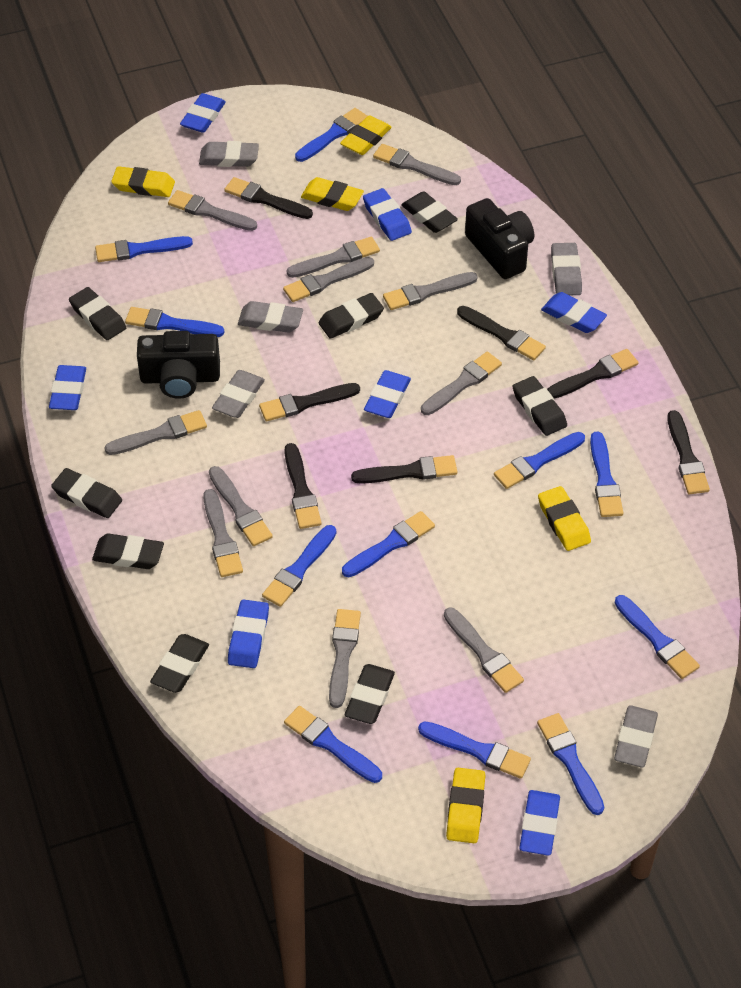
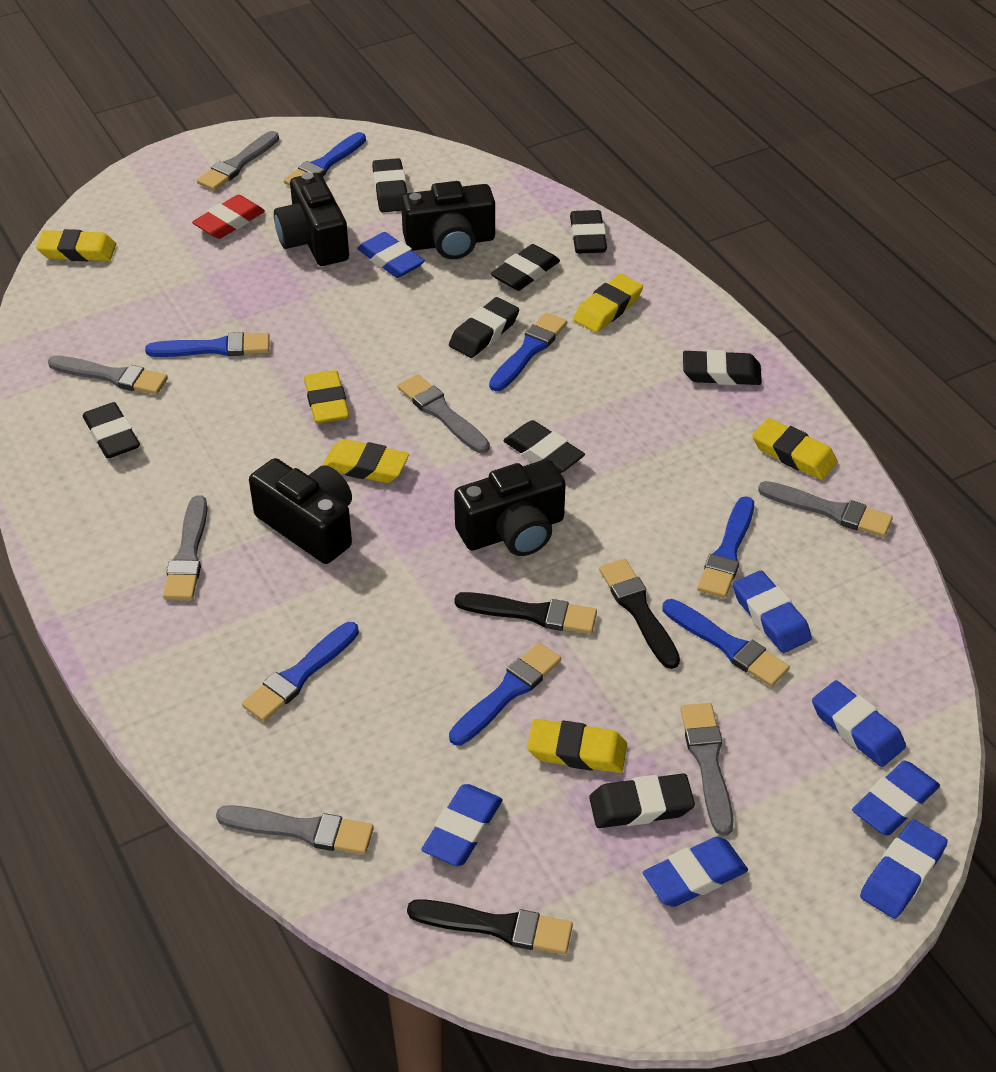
black brush: [224,177,313,219] [259,383,360,421] [284,443,321,529] [351,455,457,484] [457,306,546,360] [547,349,638,399] [667,410,710,494] = 7 -> [407,899,573,955] [454,592,597,634] [599,559,680,669] = 3
black camera: [137,331,220,399] [465,198,534,279] = 2 -> [249,458,352,564] [274,172,349,266] [401,181,495,259] [454,459,566,556] = 4
blue brush: [95,236,193,262] [125,307,224,337] [262,525,336,607] [284,706,382,783] [295,108,367,162] [342,511,435,577] [418,721,531,779] [494,432,585,489] [537,713,604,815] [590,432,623,517] [615,595,700,679] = 11 -> [145,332,270,357] [242,622,359,722] [284,132,366,186] [449,642,561,745] [489,312,567,391] [662,599,790,687] [697,496,754,598] = 7
grey brush: [105,410,207,455] [168,190,257,231] [203,489,243,577] [209,466,273,546] [283,257,374,302] [287,237,380,278] [329,609,361,708] [373,144,461,185] [383,272,478,310] [421,352,502,415] [444,607,524,693] = 11 -> [48,355,168,395] [163,495,207,600] [197,131,279,191] [216,805,374,855] [398,374,490,453] [680,703,734,836] [758,481,893,537] = 7
grey eraser: [199,141,259,167] [212,370,265,418] [238,301,303,333] [551,243,582,295] [614,705,658,767] = 5 -> none = 0
red eraser: none = 0 -> [192,195,265,239] = 1
yellow eraser: [111,166,175,197] [301,177,364,211] [340,115,392,155] [446,768,485,843] [538,486,591,551] = 5 -> [36,229,116,261] [304,370,349,424] [322,439,409,483] [527,719,627,773] [573,274,643,332] [752,418,838,480] = 6

